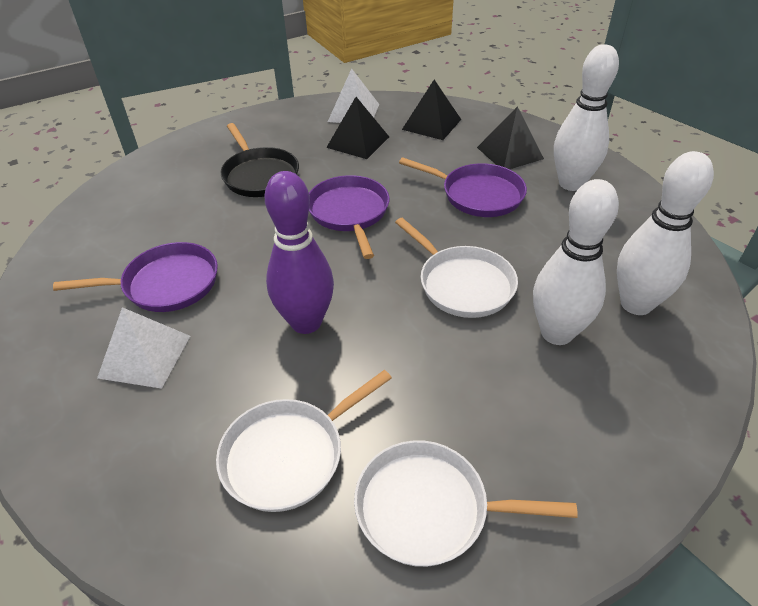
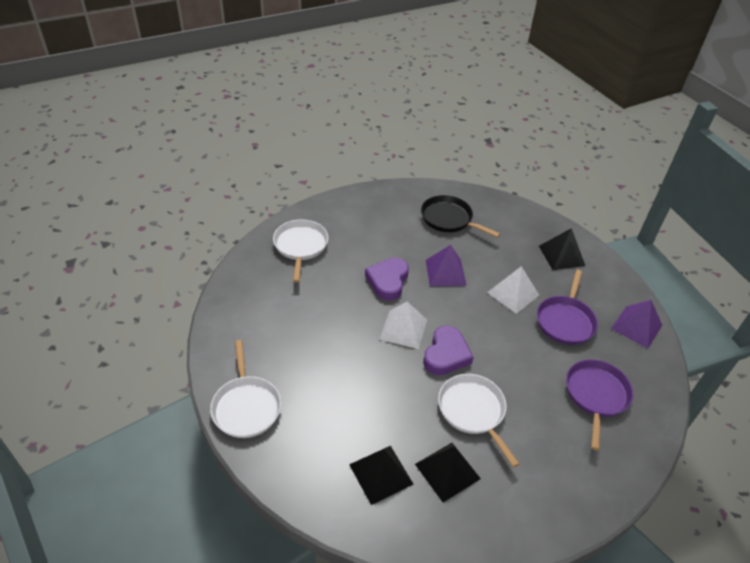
purple bowling pin: [265,171,334,334] = 1 -> none = 0
purple heart: none = 0 -> [365,258,409,300] [423,326,474,375] = 2
purple pan: [53,242,218,312] [309,175,390,259] [399,157,527,217] = 3 -> [537,270,598,345] [566,359,634,450] = 2
purple pyramid: none = 0 -> [426,245,467,286] [611,300,662,348] = 2
white bowling pin: [533,179,619,345] [554,44,619,191] [617,151,714,315] = 3 -> none = 0

